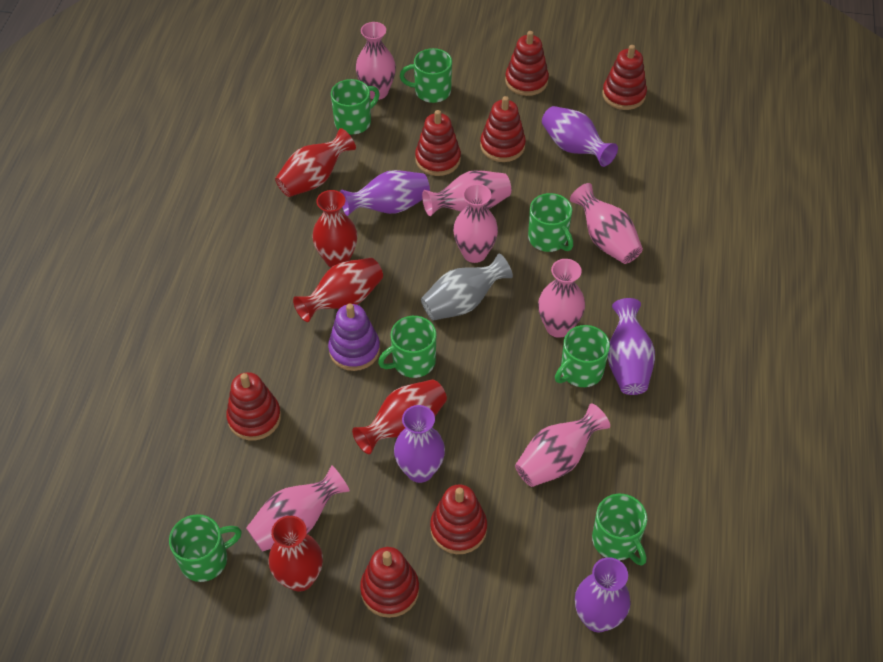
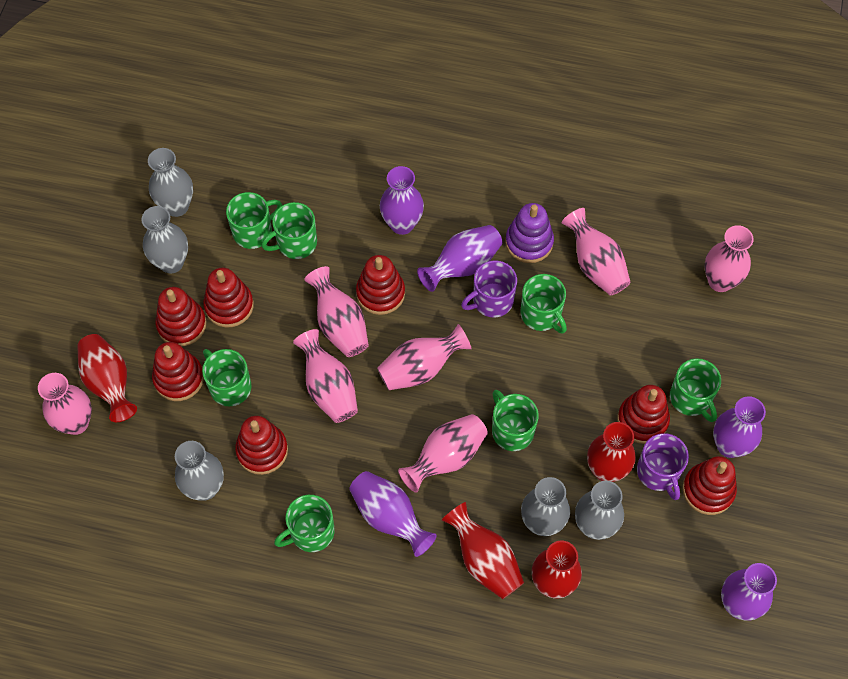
grey vase: [421,254,513,321] = 1 -> [141,206,188,273] [148,148,193,217] [175,441,224,500] [521,477,570,536] [575,481,624,540] = 5
purple mug: none = 0 -> [461,260,517,317] [637,433,689,500] = 2
red vase: [268,516,323,592] [275,128,356,197] [293,258,383,322] [312,190,357,268] [352,379,447,454] = 5 -> [77,334,137,422] [442,502,524,599] [532,541,582,599] [587,422,636,482] = 4

